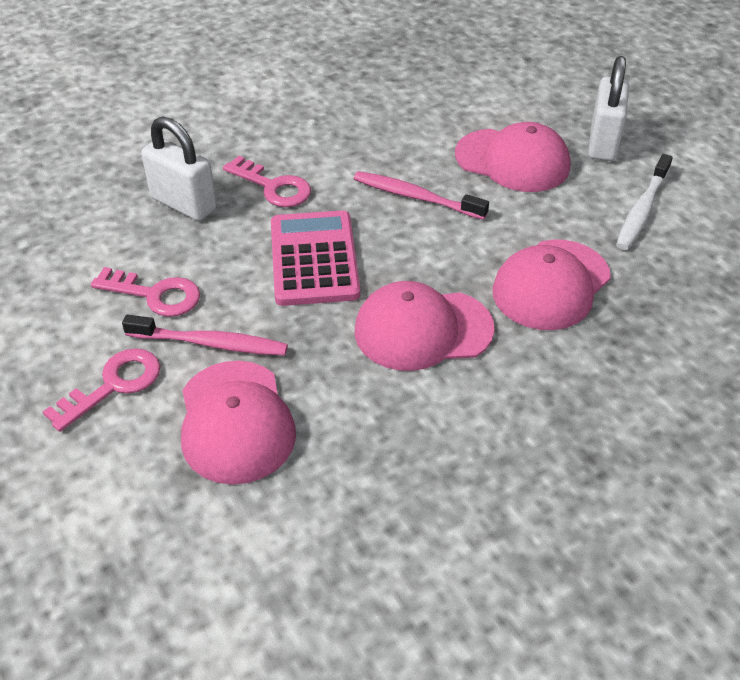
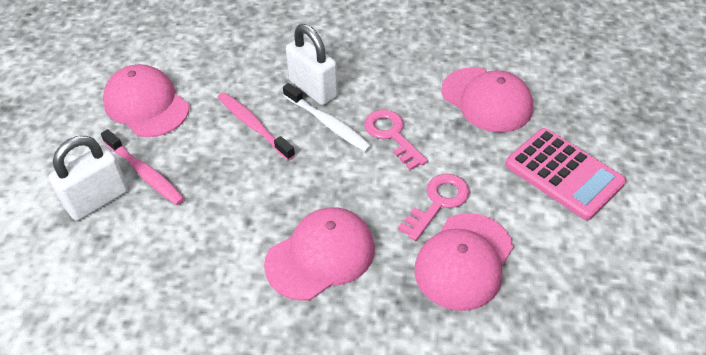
pink key: [43,348,161,432] [91,267,200,317] [223,156,311,207] = 3 -> [364,110,428,170] [398,174,470,241] = 2

